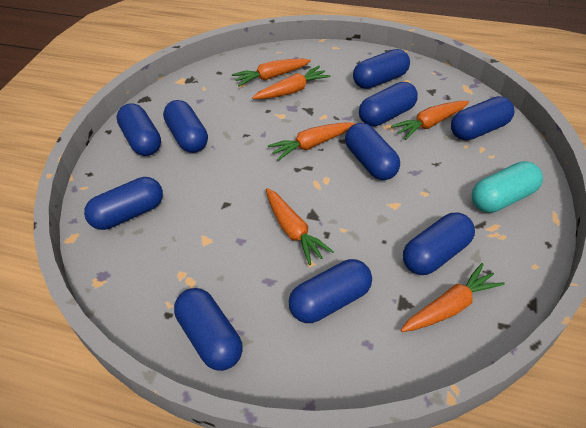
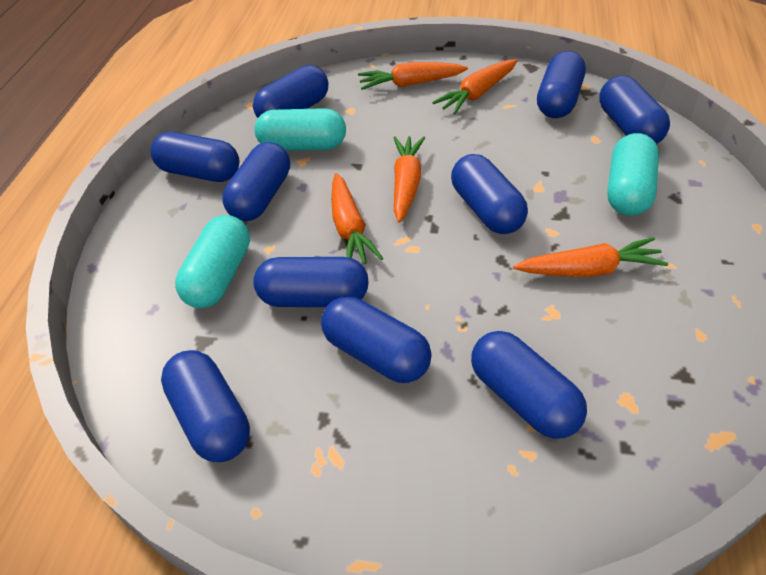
orange carrot: [232,59,311,86] [252,66,331,99] [266,188,334,265] [268,122,355,161] [391,101,469,140] [401,263,505,332] = 6 -> [331,173,383,264] [358,62,468,90] [393,136,425,223] [432,59,518,115] [513,237,668,277] = 5
turquoise capsule: [472,161,543,213] = 1 -> [175,215,250,308] [254,108,346,151] [607,133,659,216] = 3

